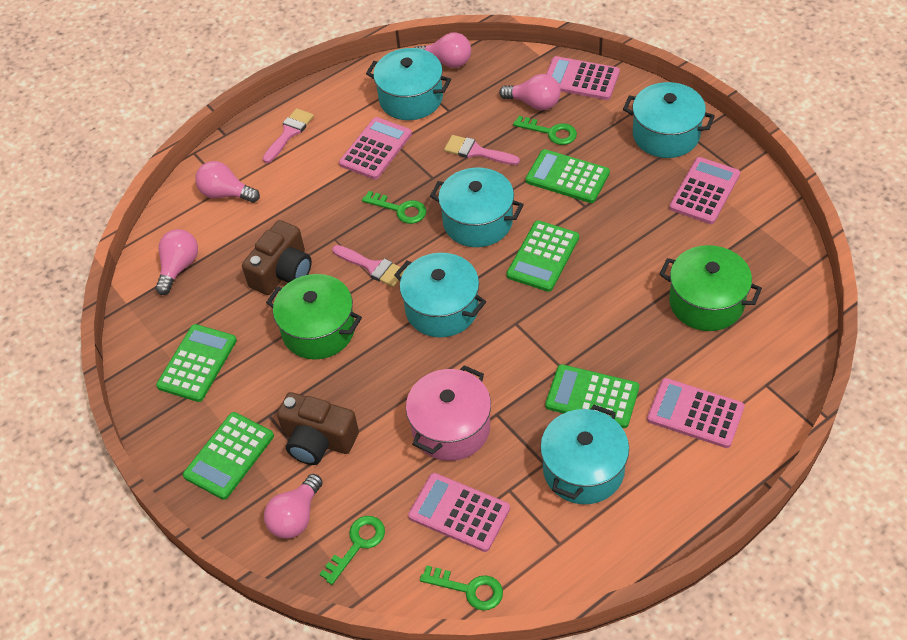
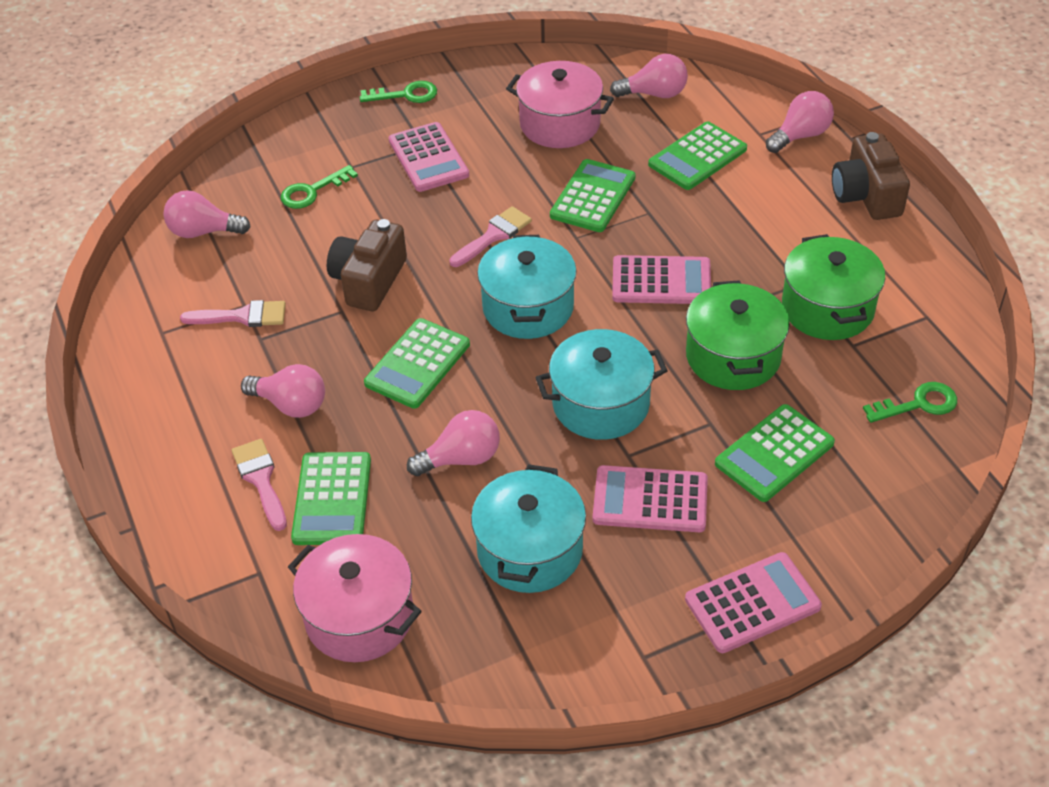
green key: [320,516,385,585] [362,191,426,224] [420,565,503,610] [513,116,577,145] = 4 -> [281,165,358,209] [360,81,437,103] [863,382,957,423] = 3
pink calculator: [339,117,412,180] [408,473,510,552] [546,56,620,100] [647,378,745,448] [669,157,740,224] = 5 -> [388,122,469,192] [593,465,708,532] [612,255,711,304] [685,552,822,653] = 4
pink pot: [406,365,491,461] = 1 -> [288,534,422,662] [506,61,614,148] = 2
turquoise pot: [366,48,451,120] [394,253,486,337] [430,168,524,247] [540,405,629,504] [623,82,715,158] = 5 -> [471,464,586,593] [477,235,577,339] [535,329,668,440] = 3

